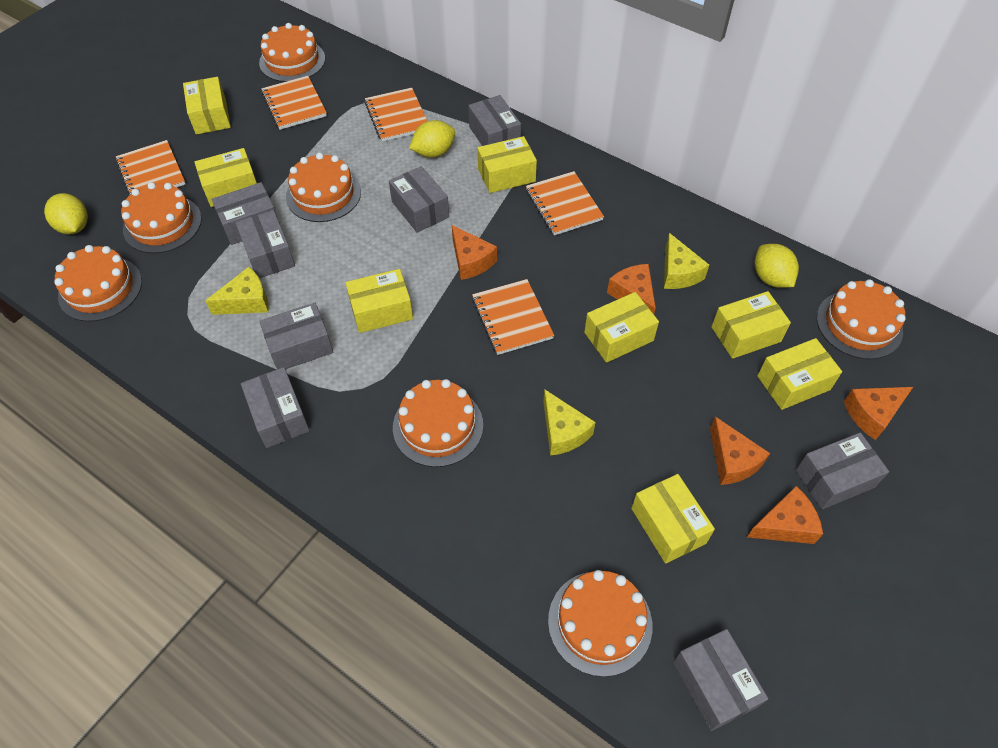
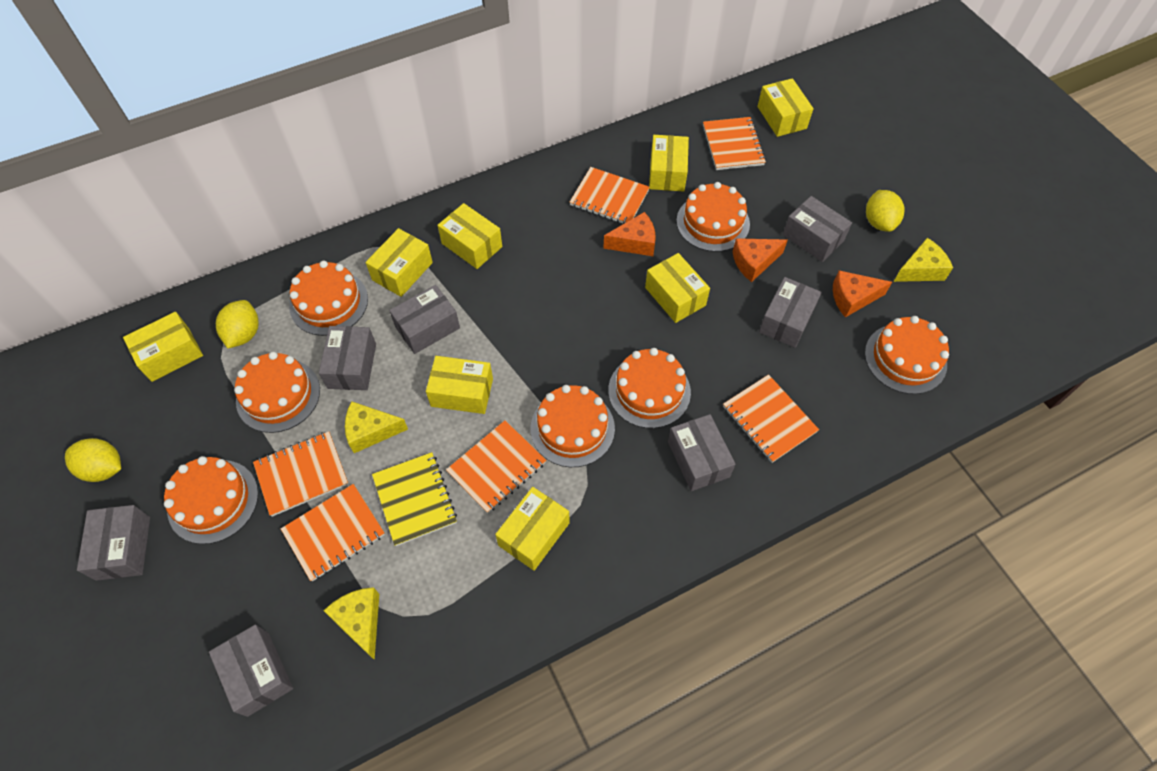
grey box: [211,182,278,245] [235,210,295,278] [241,367,310,448] [259,303,333,369] [389,166,449,233] [468,95,521,146] [673,629,768,731] [796,432,889,509] = 8 -> [77,505,150,581] [209,624,293,717] [319,326,376,390] [389,285,460,354] [668,414,736,491] [759,277,822,348] [783,196,852,262] = 7
orange cheese: [452,225,497,280] [607,264,656,314] [710,416,770,485] [747,486,823,544] [844,387,913,440] = 5 -> [603,212,656,256] [733,238,788,282] [833,270,892,317] = 3
orange notebook: [116,140,186,195] [261,76,327,130] [365,88,427,142] [472,279,554,355] [526,171,604,235] = 5 -> [253,431,349,517] [281,484,385,582] [446,420,546,513] [570,167,650,224] [703,117,766,170] [723,374,819,463] = 6
yellow notebook: none = 0 -> [372,452,457,546] = 1

